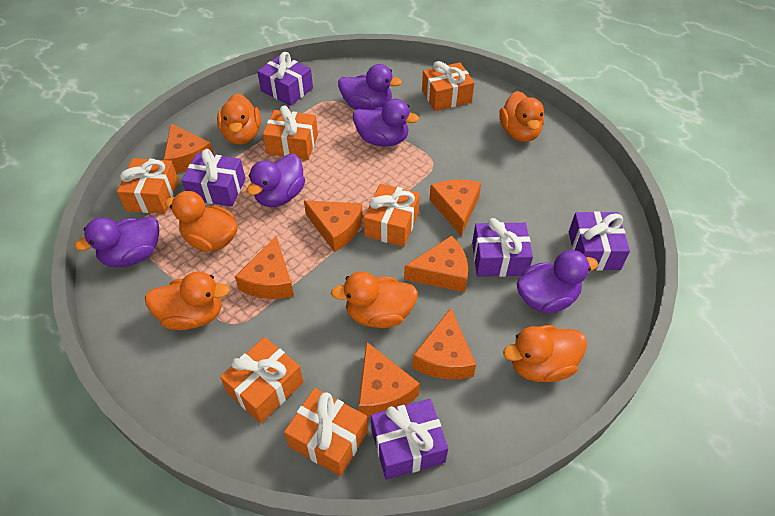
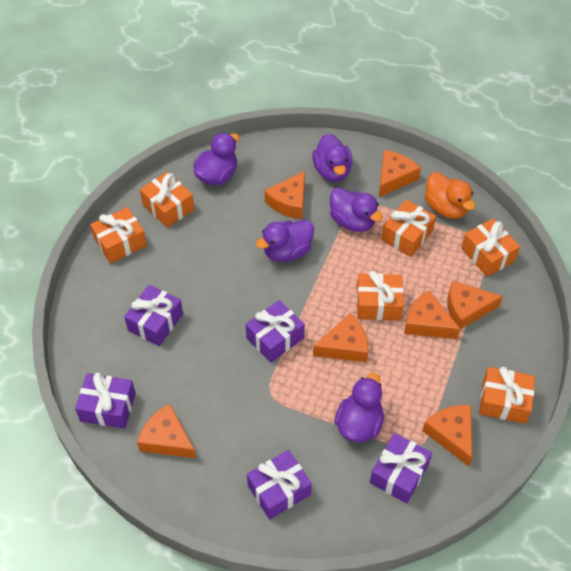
orange duck: [145,271,230,330] [165,191,238,251] [217,93,261,145] [331,271,418,328] [499,91,544,142] [503,325,587,382] = 6 -> [425,172,475,219] = 1

